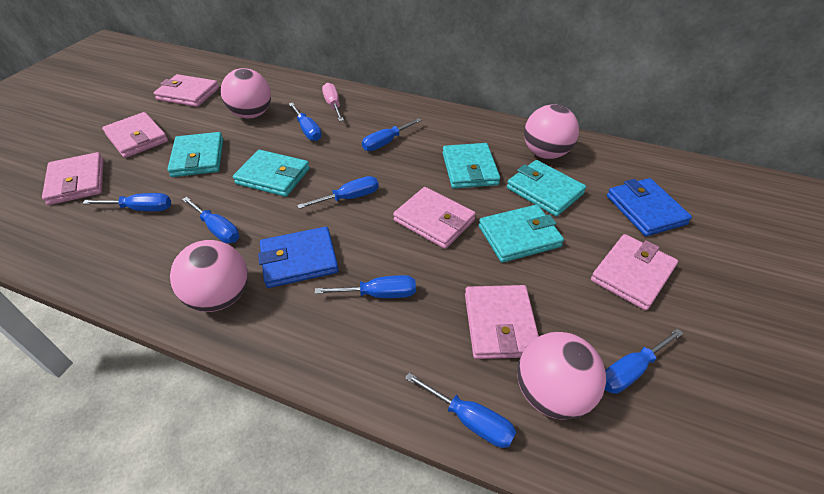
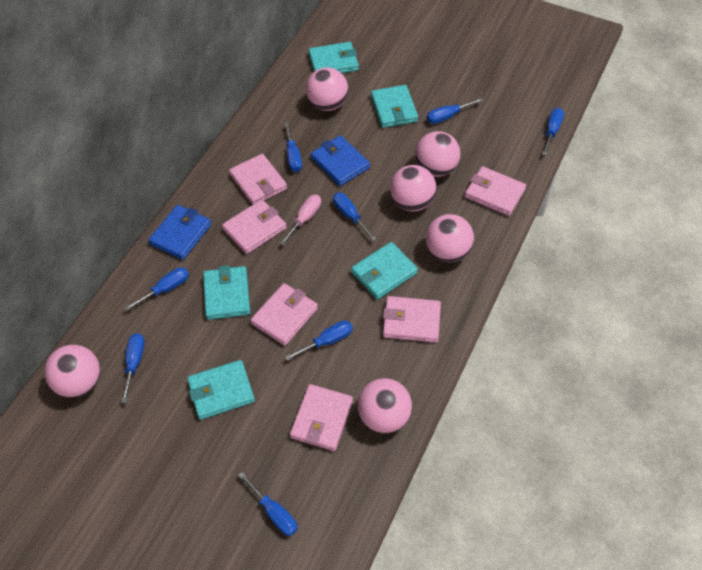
pink ball: [170,240,248,312] [221,68,271,118] [517,332,606,420] [524,104,579,159] = 4 -> [44,345,100,398] [306,67,348,111] [357,378,412,433] [390,165,436,212] [415,131,460,177] [426,214,474,262] = 6

